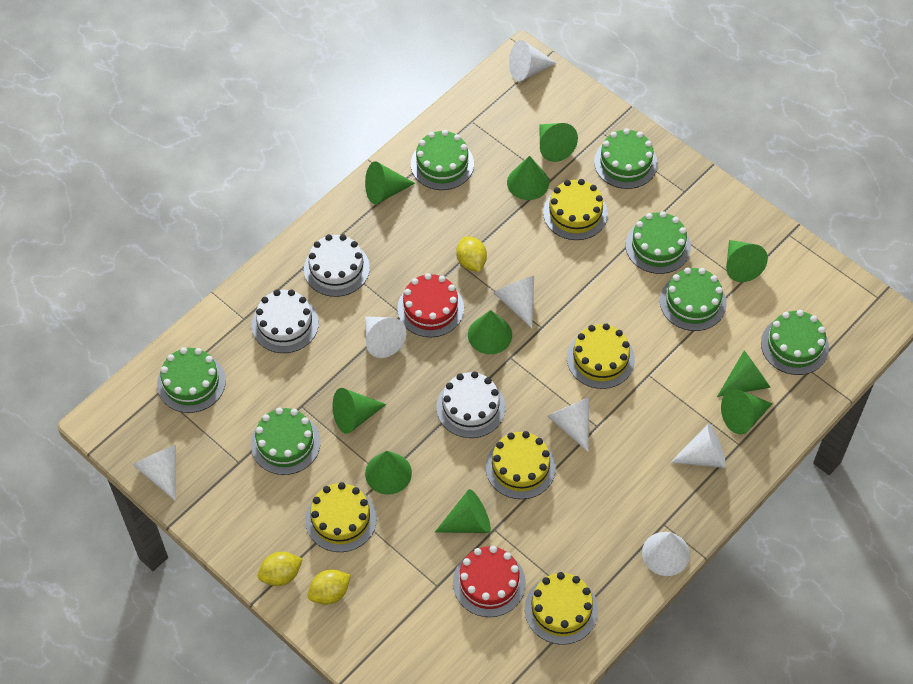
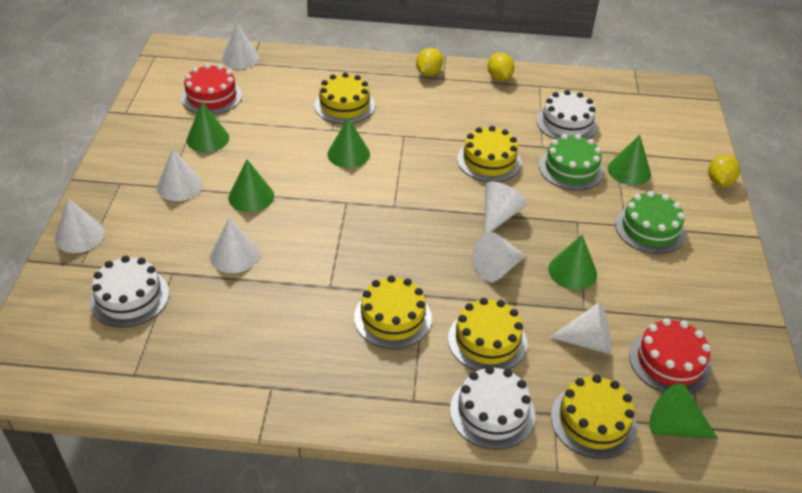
green cake: [157,347,226,413] [251,407,321,475] [411,130,474,190] [594,128,658,189] [626,211,691,274] [660,268,727,331] [761,310,829,375] = 7 -> [539,134,604,190] [615,191,686,254] = 2
green cone: [333,388,386,434] [365,161,415,204] [365,451,412,495] [435,489,491,533] [468,310,512,354] [507,156,549,200] [540,123,578,162] [717,351,771,397] [721,389,773,434] [726,240,768,282] = 10 -> [186,102,229,152] [229,160,274,212] [327,117,370,168] [548,235,597,290] [608,135,651,185] [649,383,718,439] = 6

